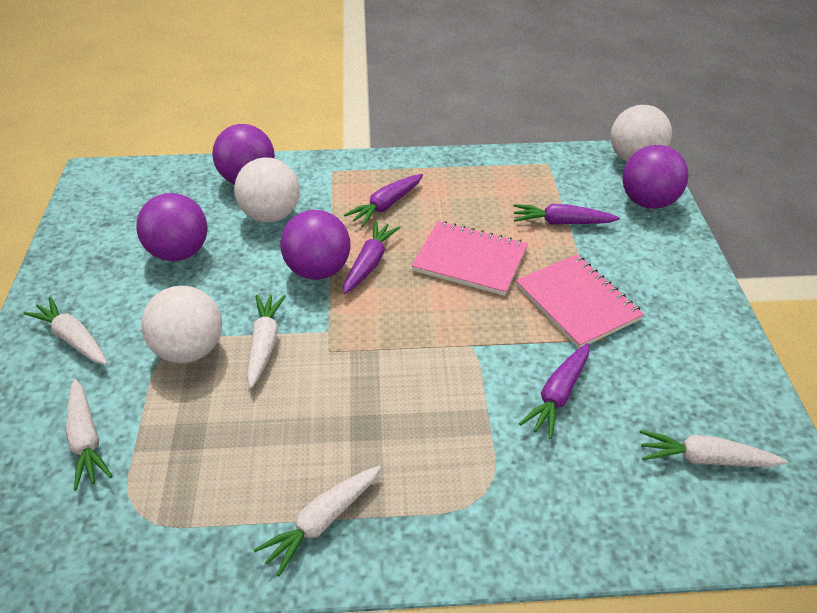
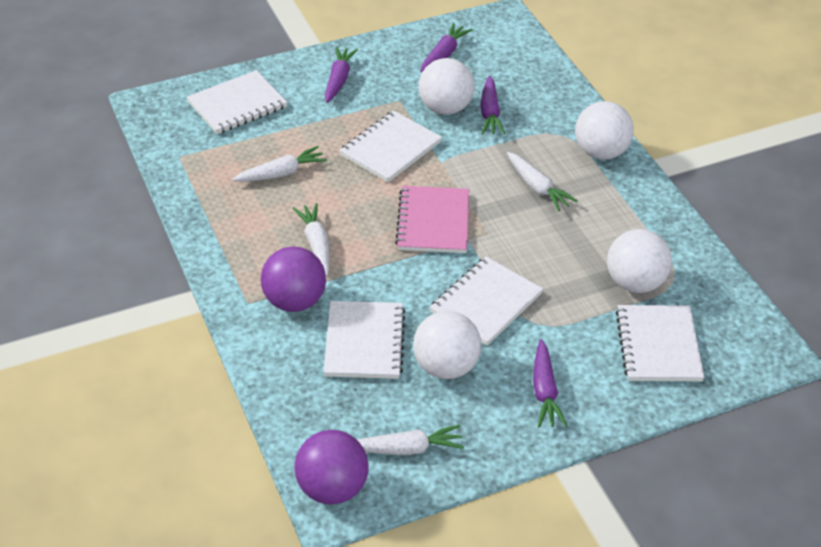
pink notebook: [411,221,528,296] [516,254,644,349] = 2 -> [395,186,469,253] = 1
purple ball: [136,193,207,261] [212,124,275,184] [280,210,351,280] [622,145,689,209] = 4 -> [261,247,326,312] [295,430,368,504] = 2
white ball: [141,286,222,363] [234,157,299,223] [611,105,672,162] = 3 -> [413,311,481,379] [418,58,475,115] [575,101,634,160] [607,229,672,293] = 4
white carrot: [24,297,108,365] [66,379,113,490] [247,295,286,388] [254,465,381,576] [640,430,788,467] = 5 -> [232,146,327,182] [293,203,330,275] [357,425,464,455] [507,152,578,211] = 4
white notebook: none = 0 -> [187,70,288,134] [323,301,405,379] [339,110,442,182] [430,256,543,346] [616,305,704,381] = 5

